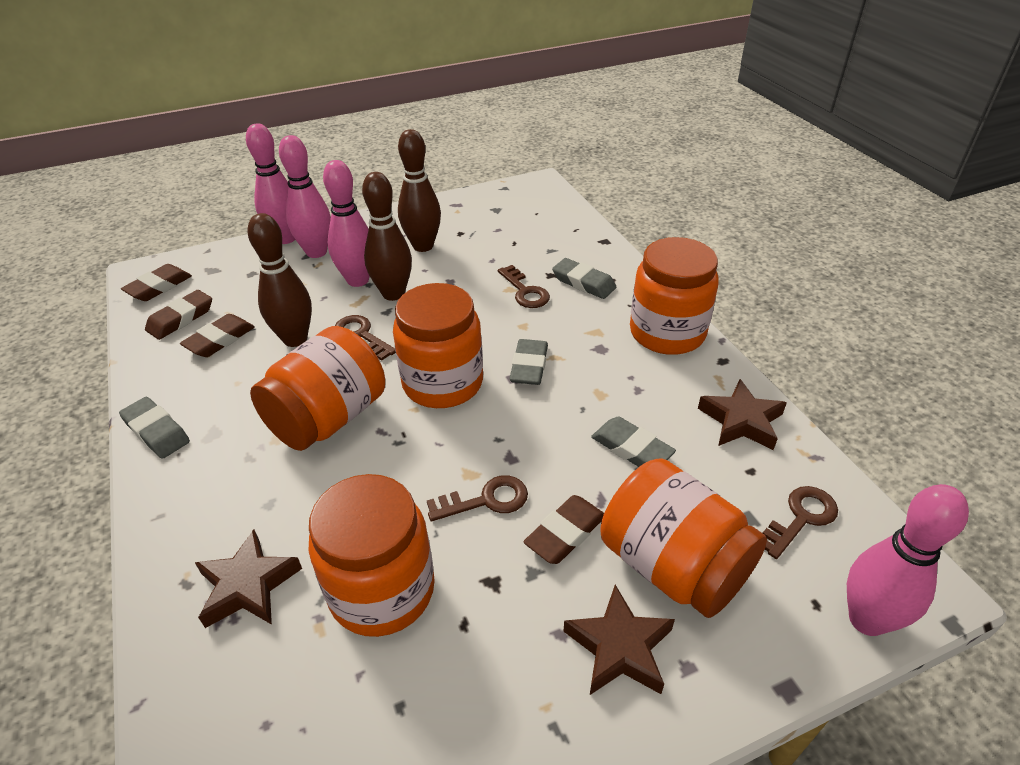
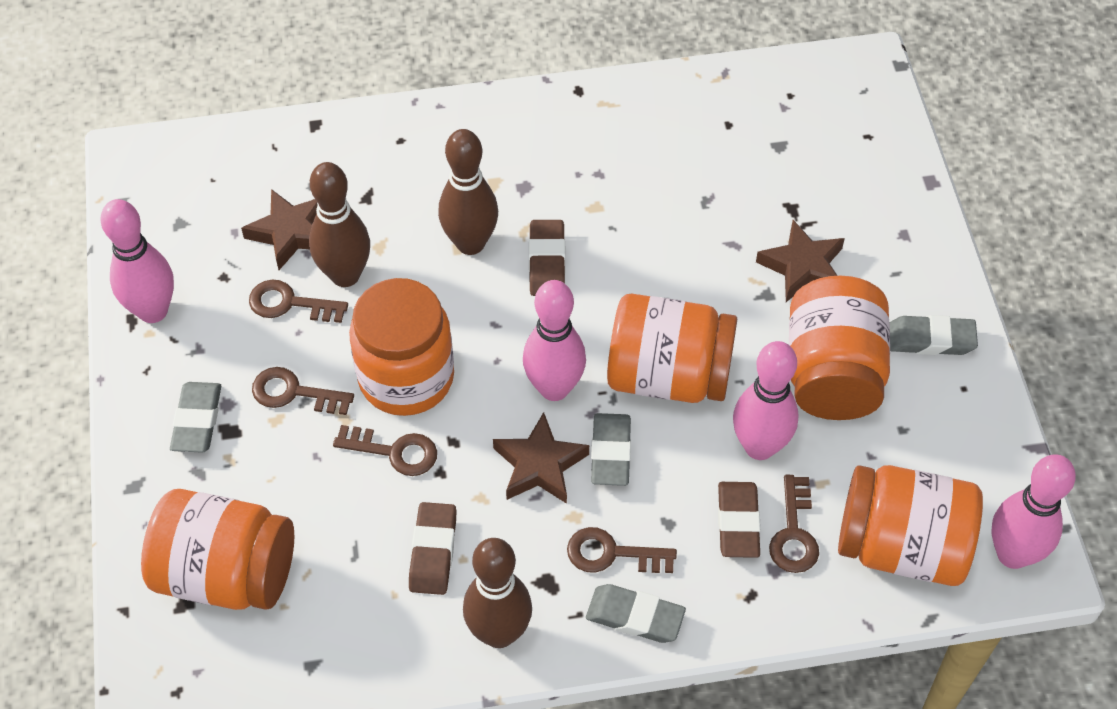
brown eraser: [121,264,192,301] [145,290,212,340] [180,314,255,357] [523,495,604,564] = 4 -> [409,502,456,595] [529,220,565,296] [718,482,761,558] = 3
brown key: [335,315,396,361] [427,475,528,522] [498,265,550,308] [763,486,838,559] = 4 -> [249,279,348,323] [252,367,354,415] [333,425,437,476] [567,527,677,573] [769,475,819,573] = 5

